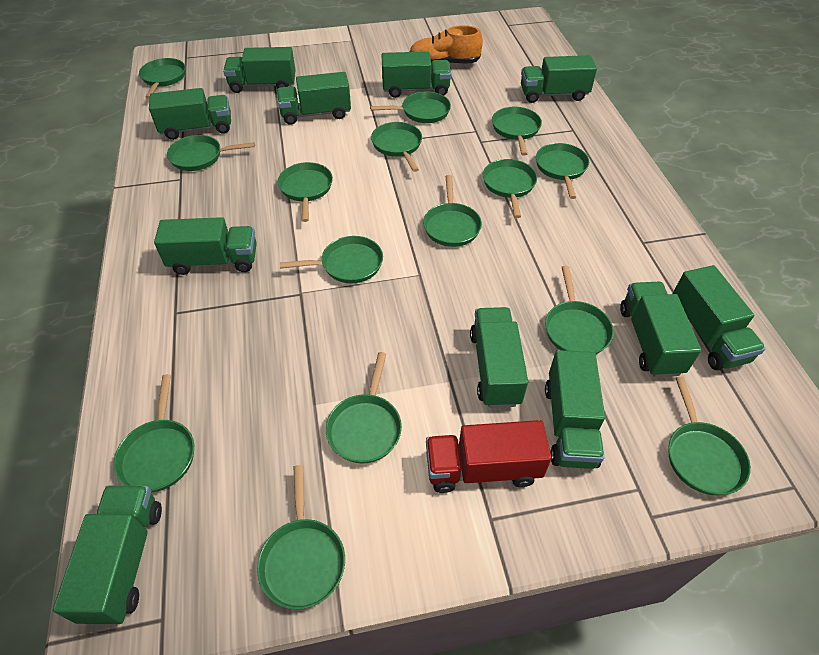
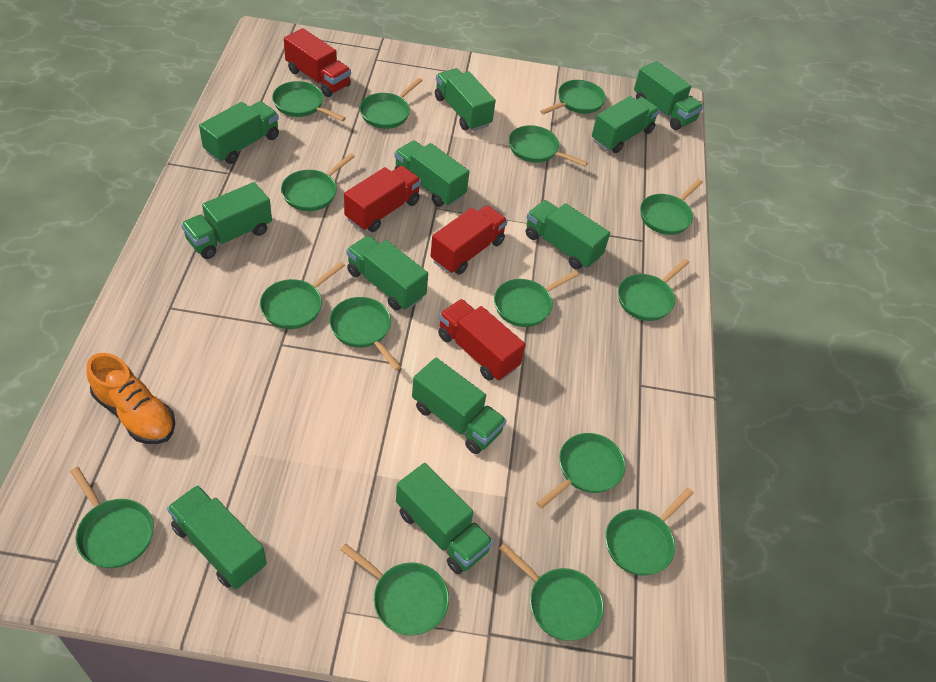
red truck: [426,420,552,493] = 1 -> [284,28,351,97] [344,166,421,232] [430,205,508,275] [438,299,526,381] = 4

